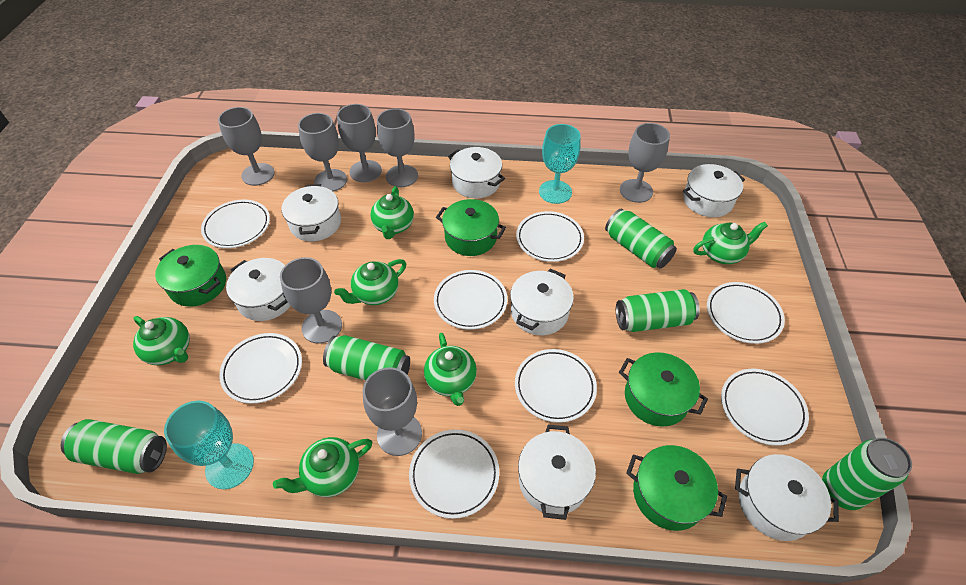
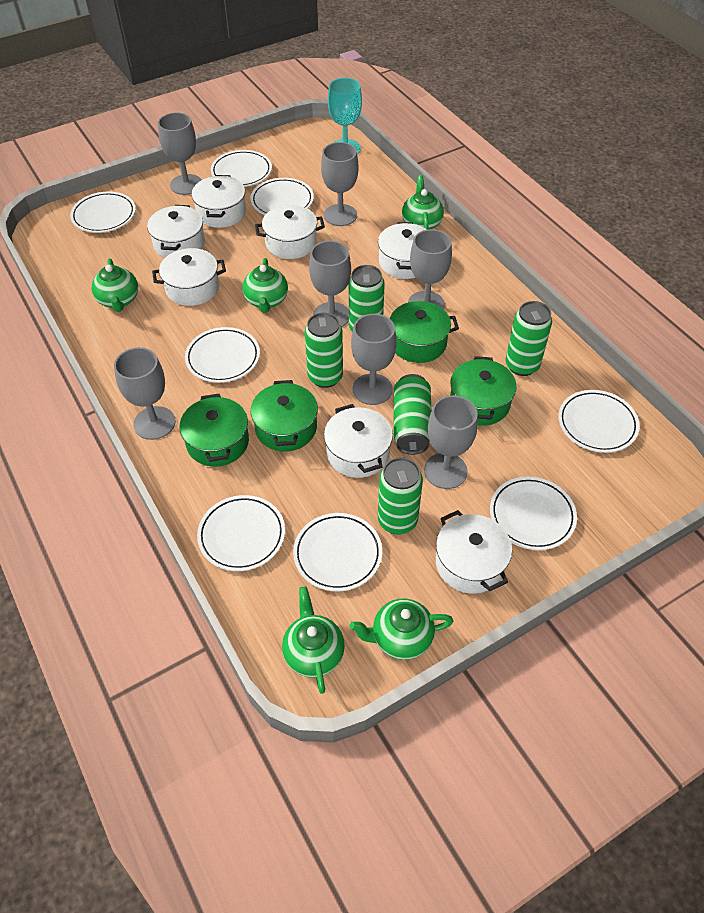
green teapot: [133,316,190,365] [273,437,372,497] [334,259,406,305] [370,186,414,239] [424,333,477,406] [693,222,768,264] = 6 -> [91,258,138,312] [242,258,288,313] [282,587,345,694] [350,598,453,660] [402,175,444,230] = 5
turquoise goblet: [164,401,254,489] [539,124,581,204] = 2 -> [328,78,362,155] = 1

